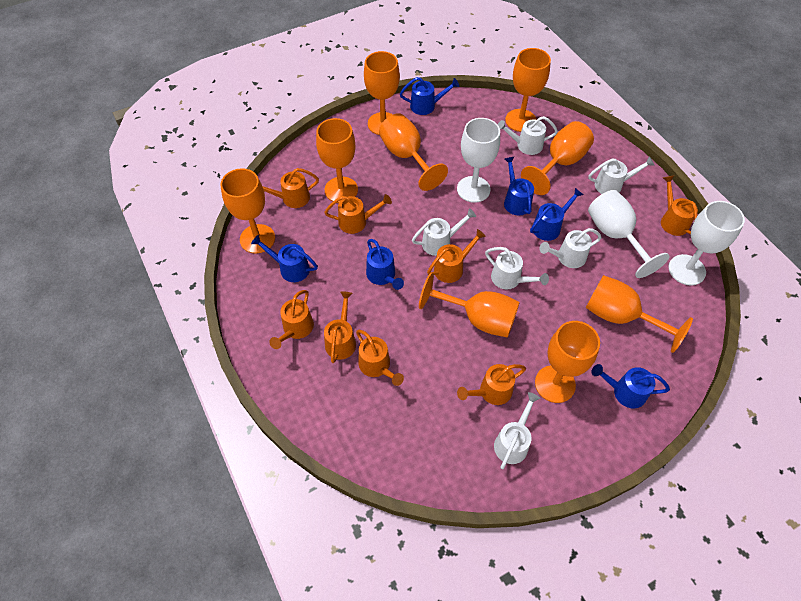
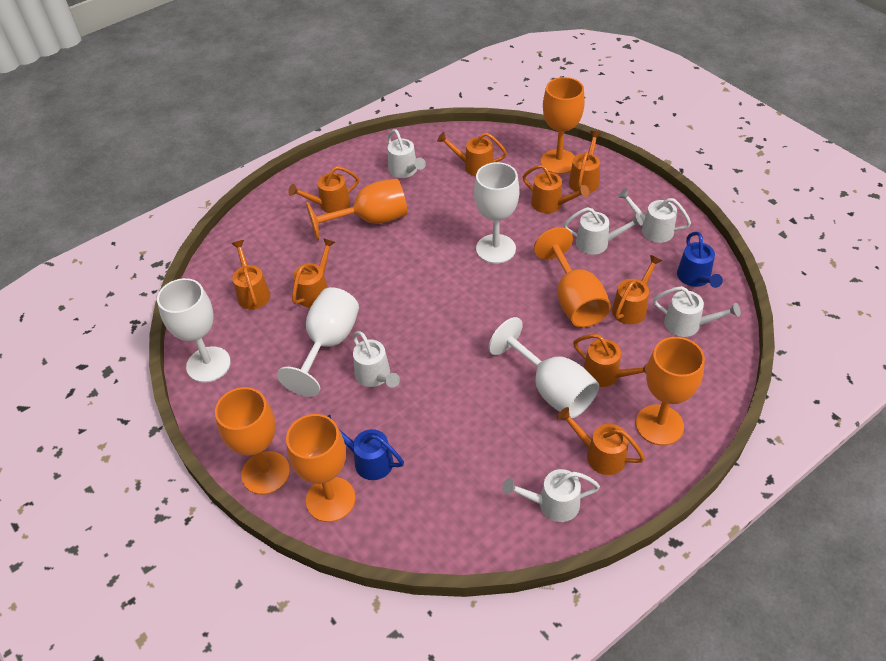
blue watering can: [251,235,318,282] [366,239,404,290] [400,77,459,115] [504,156,534,215] [530,188,583,241] [592,364,670,409] = 6 -> [327,415,404,480] [677,232,723,288] = 2
orange goblet: [221,168,275,253] [316,118,358,203] [364,51,400,135] [379,113,448,191] [419,273,520,338] [505,48,551,132] [521,121,594,195] [535,321,600,403] [586,275,693,353] = 9 -> [215,387,290,495] [286,414,356,522] [306,179,407,241] [534,227,611,328] [541,77,585,174] [636,337,705,446] = 6
orange watering can: [262,168,319,208] [269,290,314,349] [324,194,392,234] [324,292,356,363] [356,330,404,386] [427,229,486,283] [457,364,526,405] [661,176,698,236] = 8 -> [231,240,270,309] [288,166,359,213] [292,238,335,307] [437,132,507,176] [523,165,589,213] [557,407,645,475] [569,131,602,193] [573,334,648,387] [612,255,662,325] = 9
white goblet: [457,118,500,203] [588,190,670,278] [668,201,745,286] = 3 -> [157,278,231,383] [277,287,359,397] [474,162,519,264] [489,317,599,418] = 4

